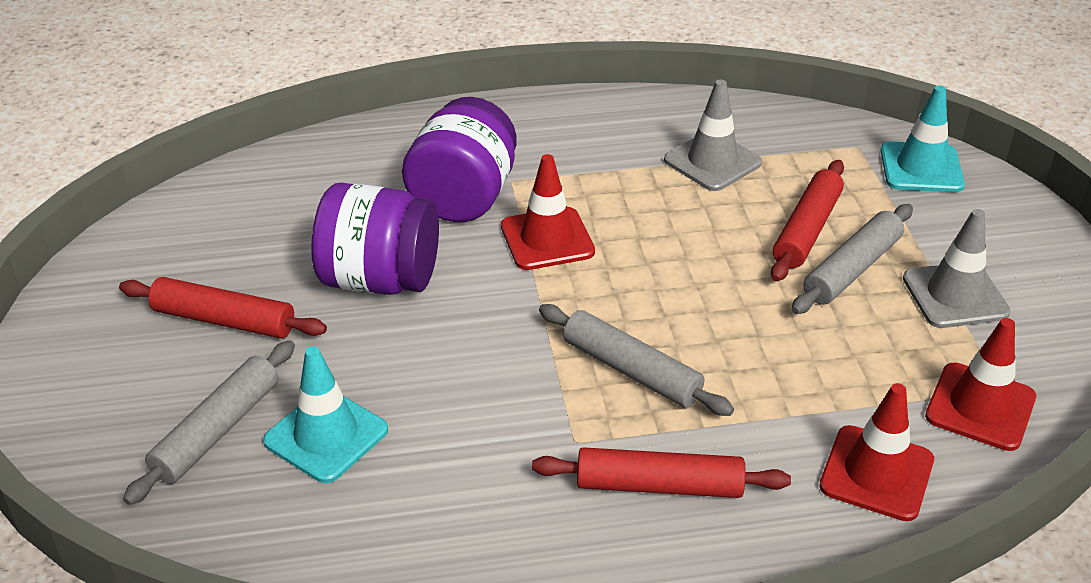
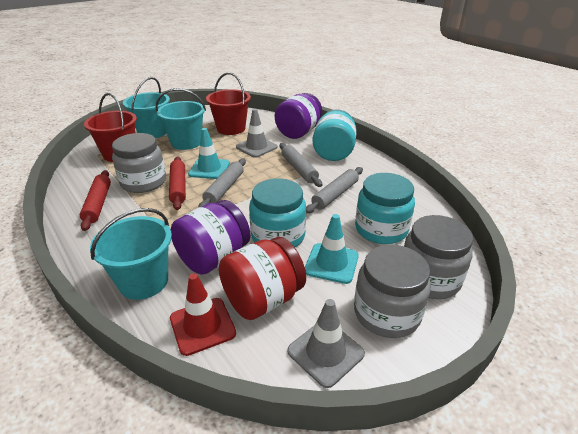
grey jar: none = 0 -> [112,133,166,193] [354,245,431,338] [404,215,473,299] = 3
red bucket: none = 0 -> [84,93,137,162] [206,72,251,135] = 2
red jar: none = 0 -> [219,237,306,320] = 1
red rolling pin: [119,277,327,338] [532,447,791,498] [771,160,844,282] = 3 -> [80,170,111,231] [169,157,186,210] = 2
red traffic cone: [501,154,595,270] [819,383,934,521] [925,318,1036,451] = 3 -> [170,273,236,356] = 1
turquoise bucket: none = 0 -> [90,208,172,300] [123,77,170,138] [156,88,206,150] = 3
turquoise jar: none = 0 -> [249,178,306,247] [312,109,357,161] [355,173,415,244] = 3

